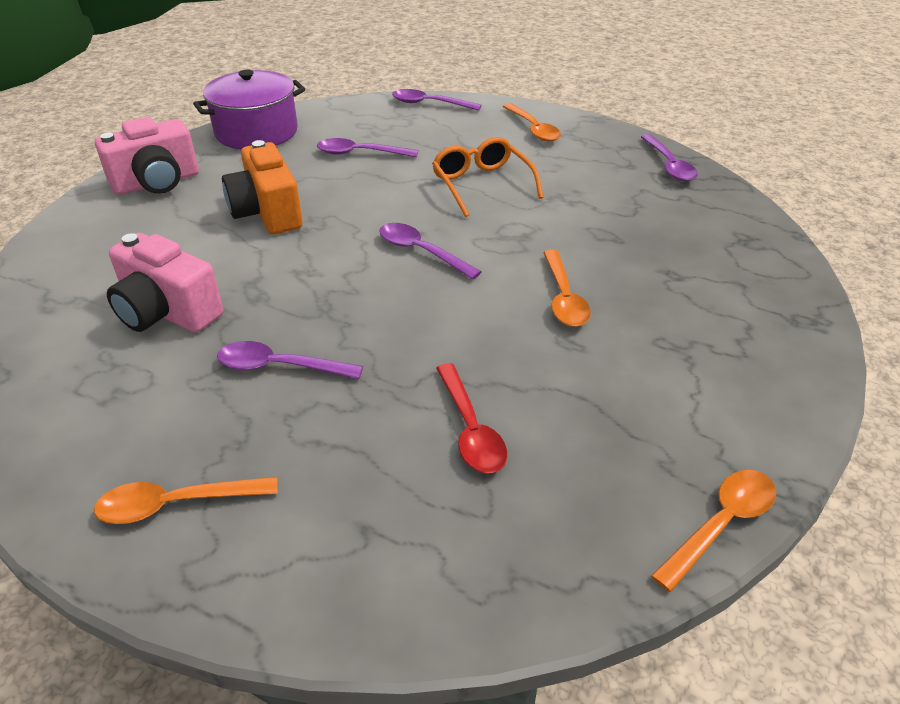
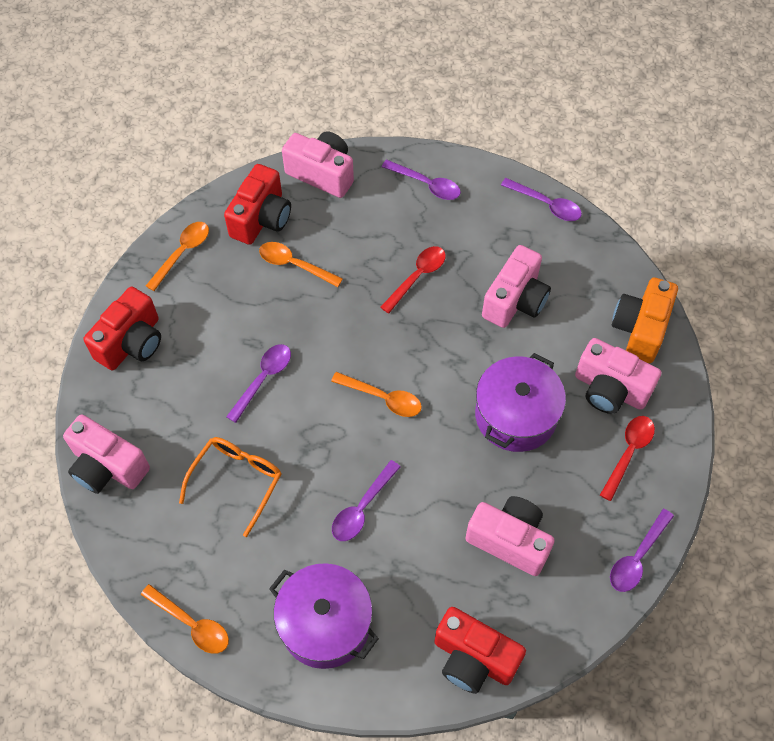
pink camera: [95,117,199,195] [107,233,223,333] = 2 -> [63,414,150,494] [282,131,354,198] [465,496,555,576] [482,245,551,328] [575,338,661,414] = 5
purple pot: [193,70,305,149] = 1 -> [269,563,379,669] [475,353,566,452] = 2
red camera: none = 0 -> [84,287,161,370] [224,164,291,245] [434,607,526,694] = 3
red spoon: [436,363,507,473] = 1 -> [380,246,446,314] [600,416,655,501] = 2

